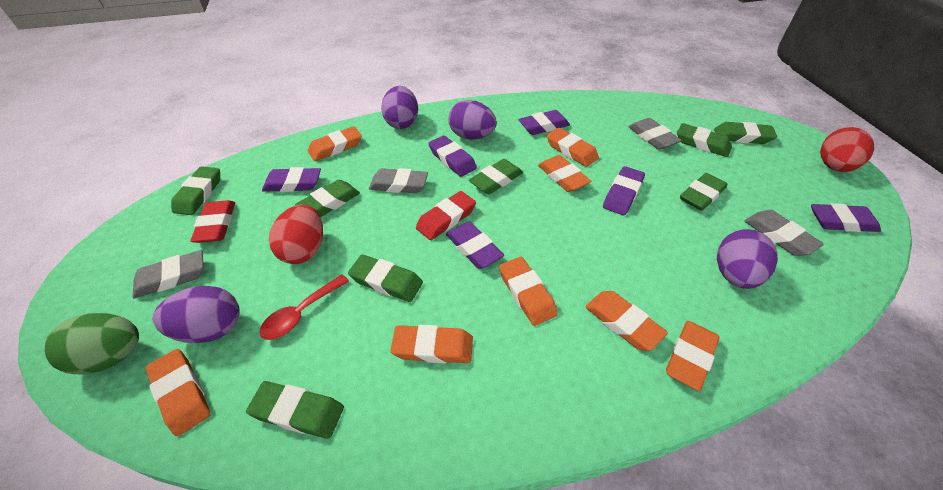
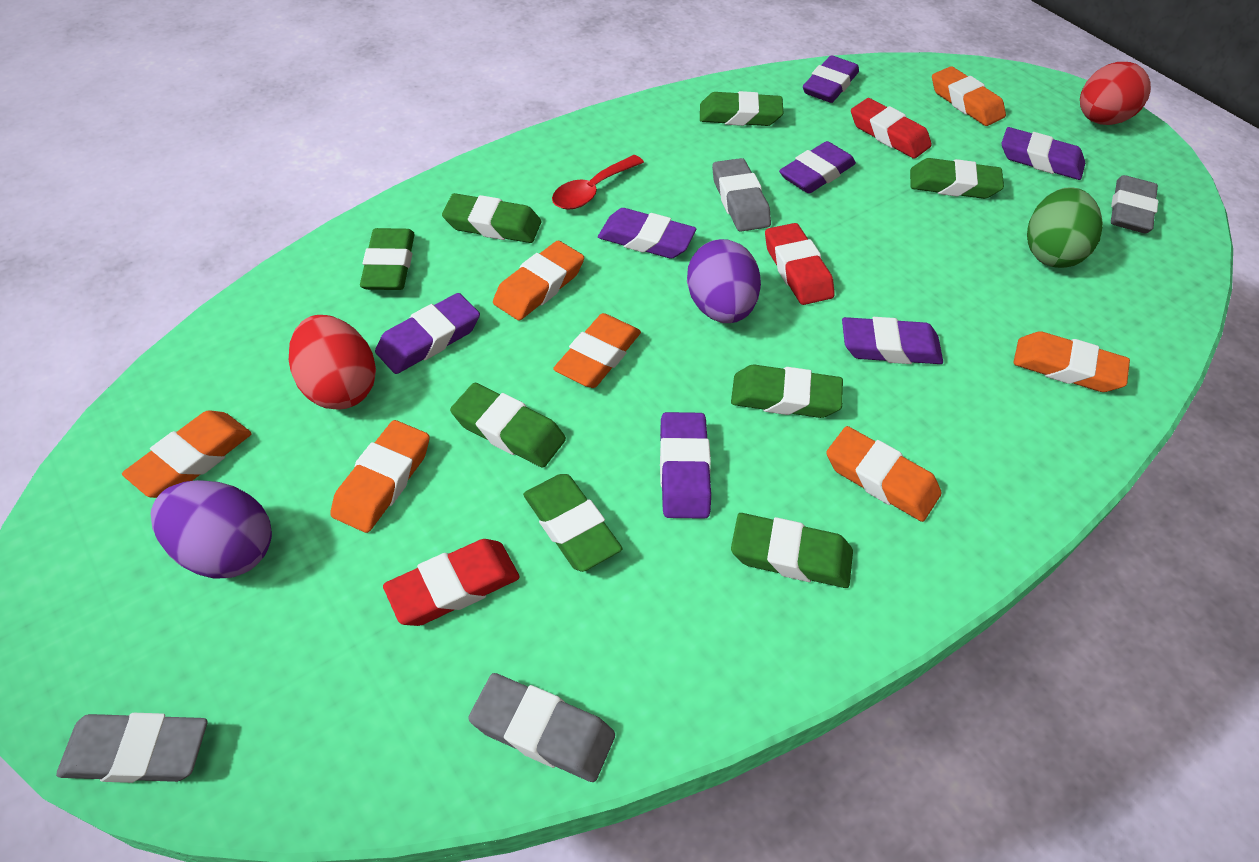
orange eraser: [146,349,211,436] [308,126,362,161] [390,325,473,364] [499,257,558,326] [538,155,592,192] [546,128,599,167] [585,291,668,351] [666,321,720,391] = 8 -> [122,411,252,498] [330,420,430,533] [493,241,584,320] [553,313,641,388] [826,426,941,522] [932,66,1006,126] [1013,331,1130,392] = 7
purple egg: [153,286,240,343] [381,86,418,129] [448,100,497,139] [717,229,778,289] = 4 -> [151,480,272,579] [687,239,761,323] = 2
purple eraser: [262,167,321,192] [428,135,477,177] [446,221,504,269] [518,110,570,135] [603,166,645,215] [811,203,881,232] = 6 -> [375,293,480,374] [598,208,696,259] [660,412,711,519] [779,141,856,193] [803,55,859,103] [842,317,943,364] [1001,127,1085,180] = 7
red eraser: [190,200,235,243] [416,191,476,240] = 2 -> [383,539,520,626] [765,223,835,305] [851,98,932,159] = 3

